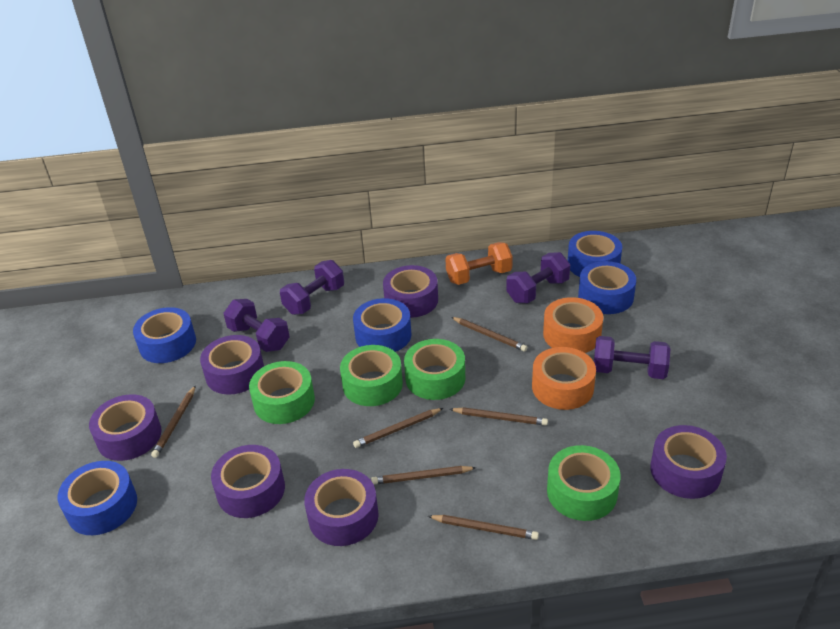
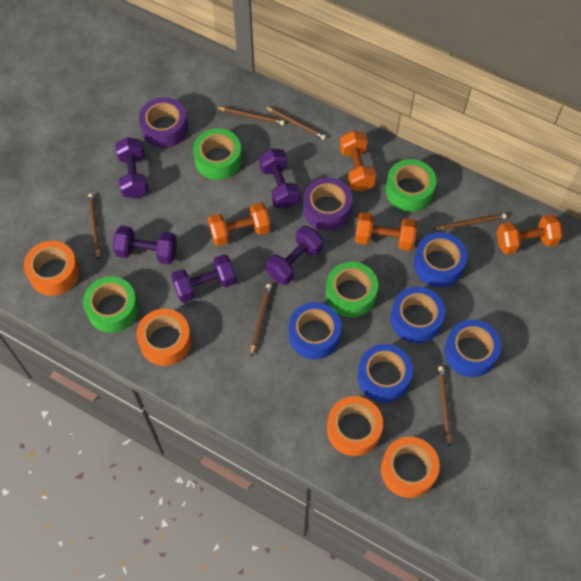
orange dumbbell: [445,242,513,285] = 1 -> [208,202,271,246] [340,131,377,192] [355,212,417,251] [497,214,563,255] = 4
orange tape: [532,347,596,410] [543,297,603,353] = 2 -> [24,241,80,296] [136,309,192,366] [327,396,383,456] [381,437,440,498] = 4
purple dumbbell: [224,299,290,352] [280,260,344,315] [506,252,570,303] [594,336,670,379] = 4 -> [113,226,177,264] [115,137,149,199] [171,254,237,303] [259,149,300,208] [266,226,323,285] = 5
purple tape: [89,394,162,461] [200,335,264,395] [211,445,285,518] [304,469,379,546] [383,265,438,318] [650,425,727,499] = 6 -> [139,97,188,148] [303,177,353,231] = 2

